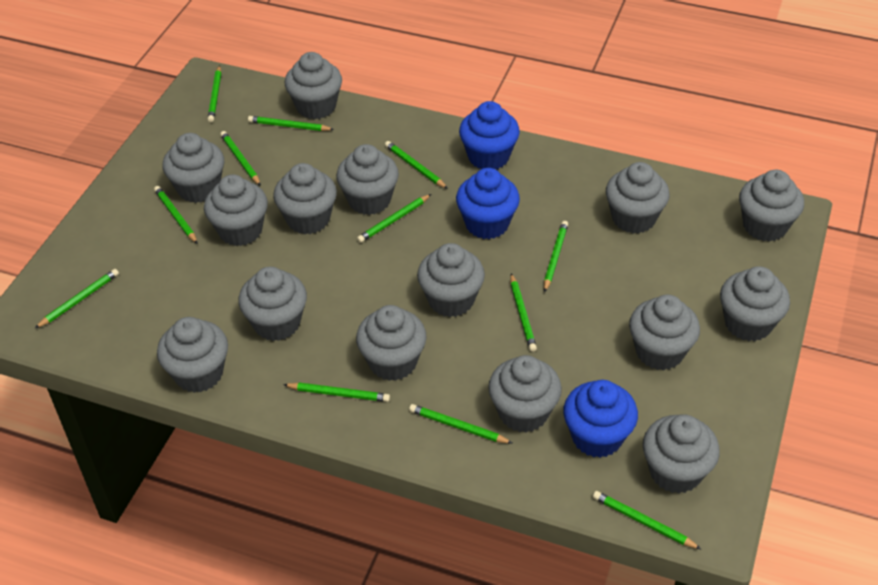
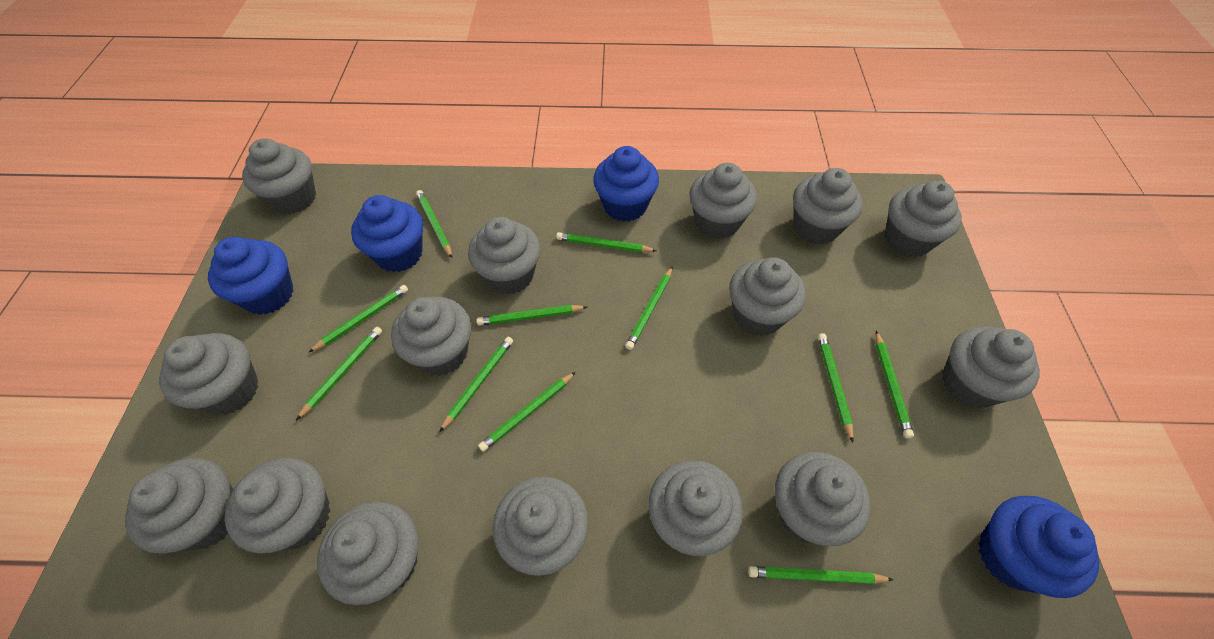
blue cupcake: [456,168,520,239] [459,101,520,169] [563,380,638,458] = 3 -> [208,237,293,315] [351,195,423,272] [593,146,659,222] [978,496,1099,598] = 4
green pencil: [34,269,119,329] [154,186,198,244] [208,65,221,122] [220,131,261,186] [248,116,334,131] [283,383,390,402] [357,194,431,243] [385,141,448,189] [409,404,512,443] [510,273,537,352] [544,221,568,292] [593,491,702,550] = 12 -> [296,327,382,420] [309,285,408,352] [416,190,452,258] [439,337,513,432] [477,305,587,325] [478,372,576,452] [556,232,657,252] [625,266,673,350] [748,566,894,584] [818,333,854,442] [876,331,914,438] = 11

